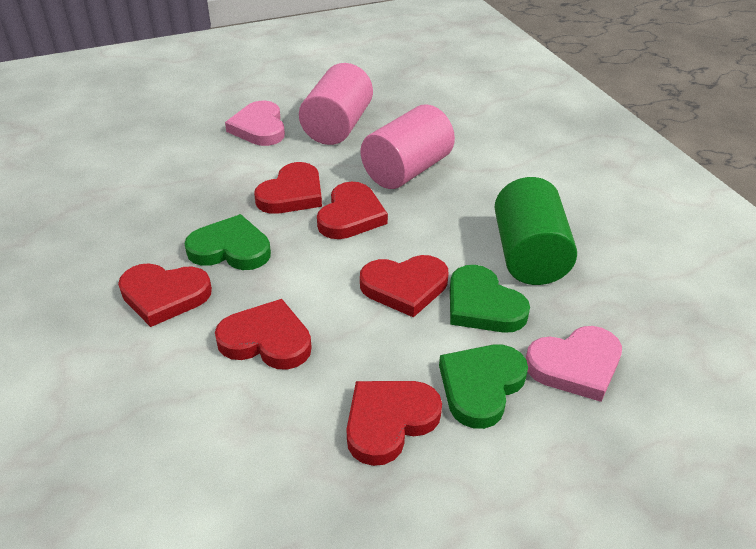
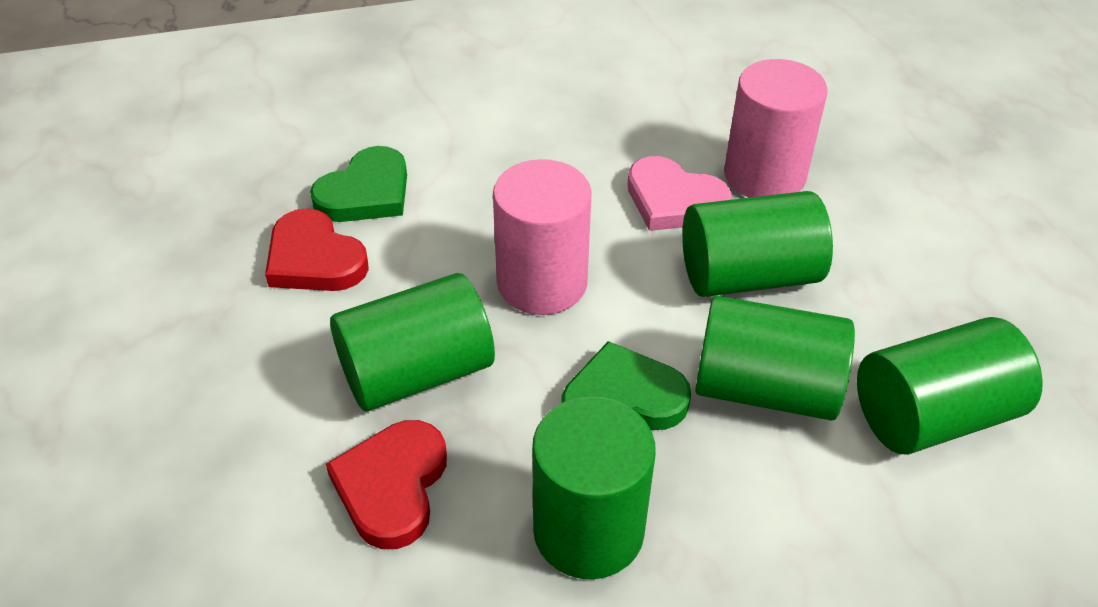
green cylinder: [494,177,577,285] = 1 -> [330,273,495,411] [532,396,656,579] [682,191,833,297] [695,296,855,421] [857,317,1043,455] = 5
green heart: [185,214,271,270] [439,345,528,429] [450,265,530,333] = 3 -> [310,146,407,222] [561,341,691,430] = 2
pink heart: [225,101,285,146] [526,326,622,402] = 2 -> [628,156,732,231] = 1
red heart: [118,263,212,327] [215,299,312,370] [254,162,322,214] [317,182,388,239] [346,381,442,466] [360,255,448,318] = 6 -> [265,208,369,291] [326,420,447,549] = 2

